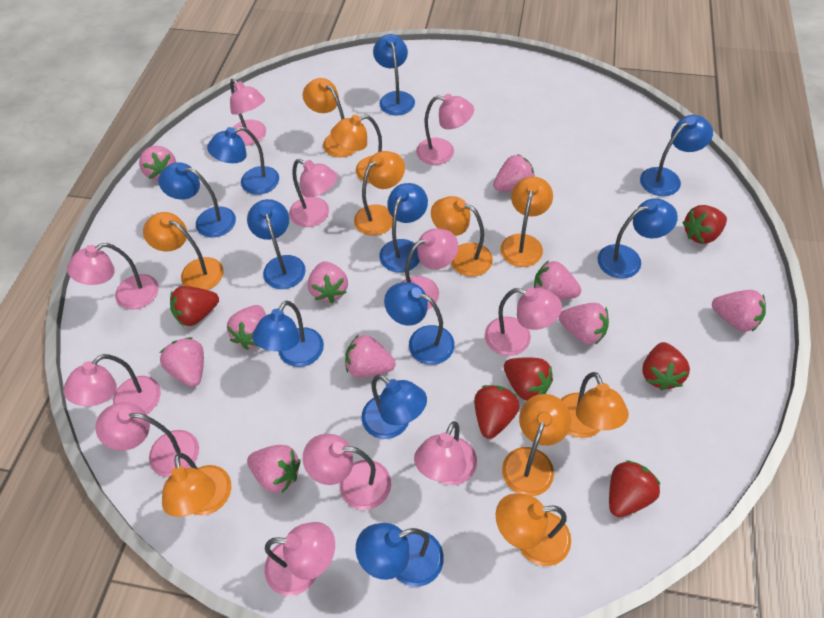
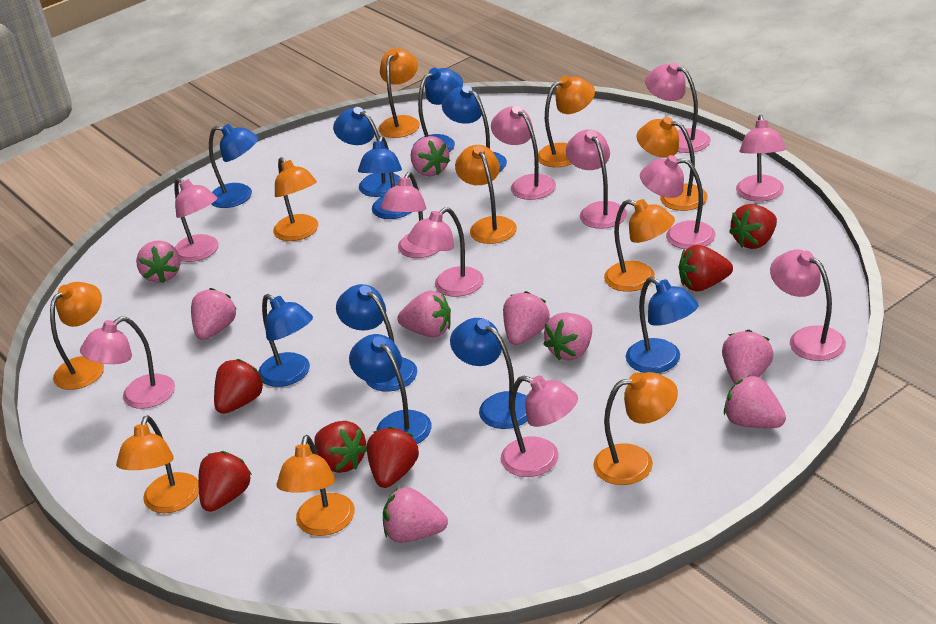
blue lamp: [158,162,236,238] [207,126,279,195] [247,199,306,289] [252,301,324,367] [356,523,444,587] [361,374,427,439] [373,34,415,116] [379,183,428,273] [384,282,455,365] [597,198,678,279] [640,115,713,196] = 11 -> [209,124,258,208] [258,294,313,387] [333,107,401,197] [336,284,417,392] [349,334,432,444] [358,136,411,219] [417,68,463,152] [442,85,507,172] [450,318,527,429] [626,277,699,373] = 10
pink strawberry: [139,146,176,180] [160,337,204,387] [227,305,266,350] [247,445,301,493] [308,261,348,303] [345,334,396,378] [493,154,535,191] [534,260,581,300] [559,303,609,345] [712,290,766,332] = 10 -> [136,241,180,283] [191,288,237,340] [383,487,448,543] [397,290,451,338] [410,136,450,176] [503,291,550,345] [544,312,592,360] [722,330,774,384] [724,375,786,428] = 9

